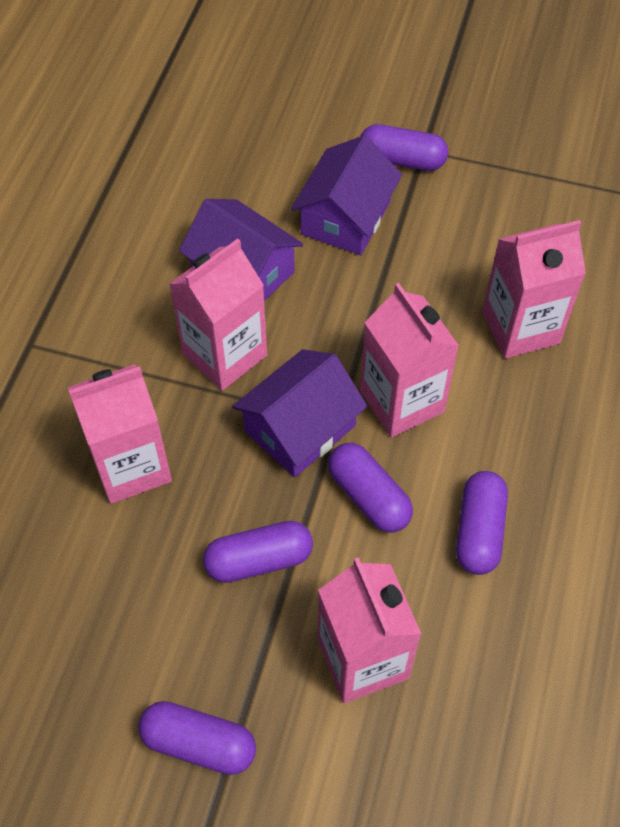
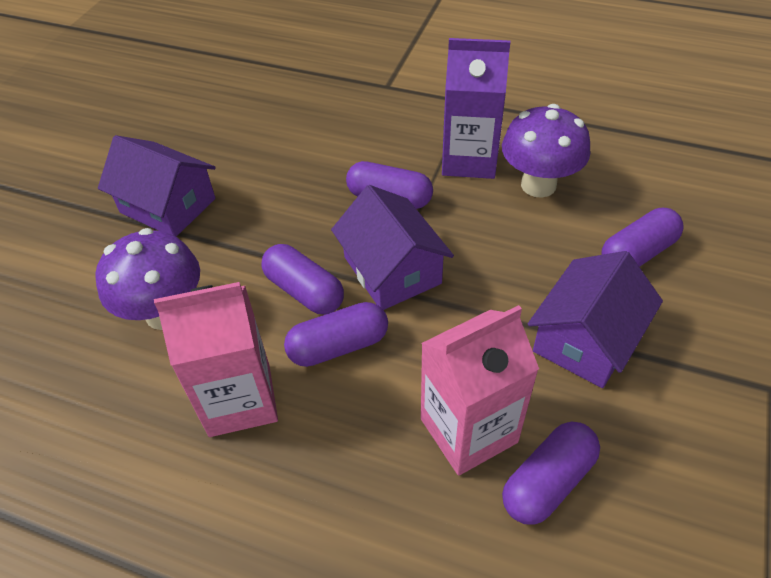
pink carton: [67,364,172,504] [169,239,267,391] [318,557,421,703] [360,283,459,438] [482,220,586,359] = 5 -> [154,282,278,437] [421,305,539,476] = 2
purple carton: none = 0 -> [442,38,511,179] = 1
purple mushroom: none = 0 -> [95,228,200,330] [502,104,590,198] = 2

